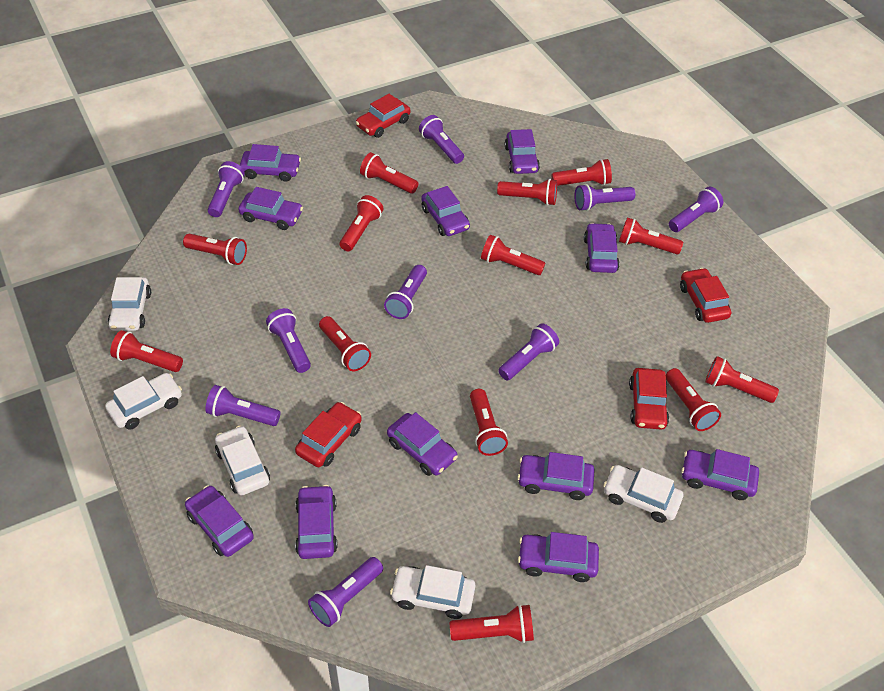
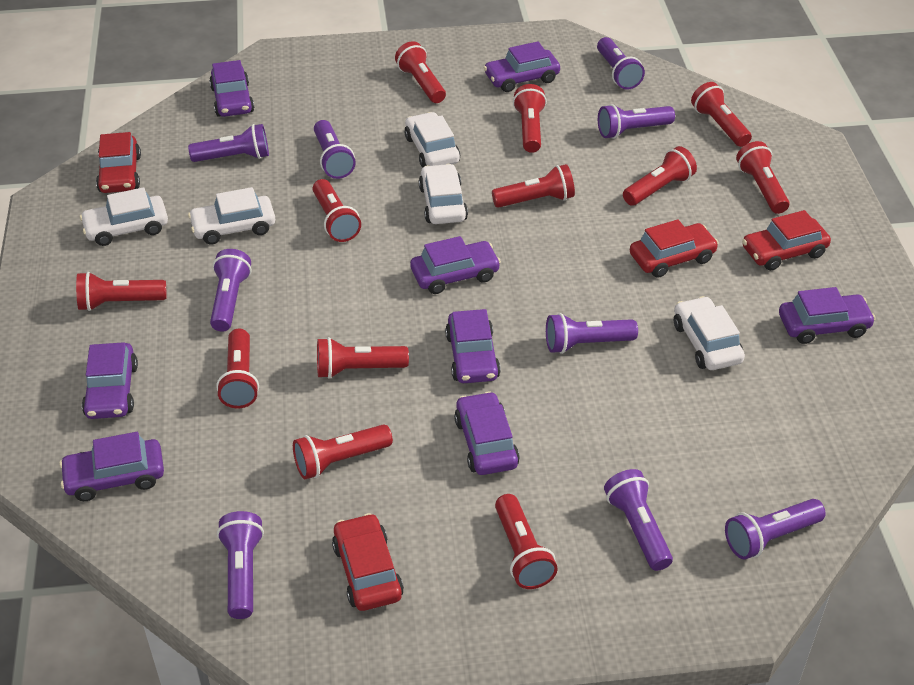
purple car: [185,485,254,557] [238,187,303,230] [240,144,301,182] [295,485,337,559] [387,412,458,476] [421,186,470,236] [505,129,540,174] [517,452,595,500] [518,532,599,582] [584,223,620,273] [681,449,759,500] = 11 -> [59,432,164,501] [82,342,138,419] [209,60,254,117] [410,236,501,294] [445,309,501,383] [454,391,520,475] [484,42,560,92] [779,287,876,344] = 8
red flashlight: [110,330,183,372] [183,234,247,265] [319,316,371,371] [340,195,384,251] [360,152,418,194] [450,604,534,643] [470,389,508,456] [481,235,545,275] [497,179,557,206] [552,159,612,186] [619,217,683,254] [666,368,721,431] [705,356,779,403] = 13 -> [76,272,166,311] [216,329,259,408] [293,425,393,479] [313,179,361,242] [317,337,409,379] [395,41,446,103] [492,164,575,208] [495,494,558,589] [513,84,547,153] [623,146,697,206] [691,82,752,147] [736,141,789,214] = 12

